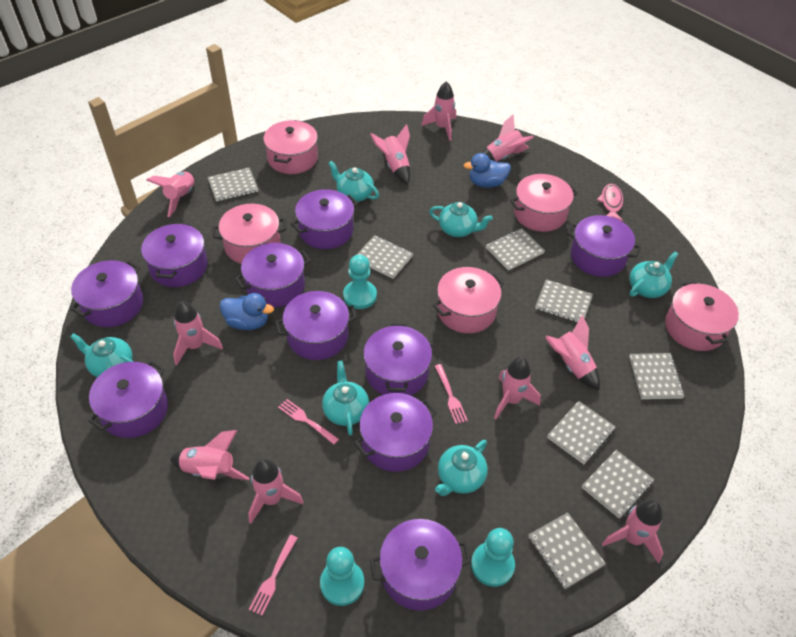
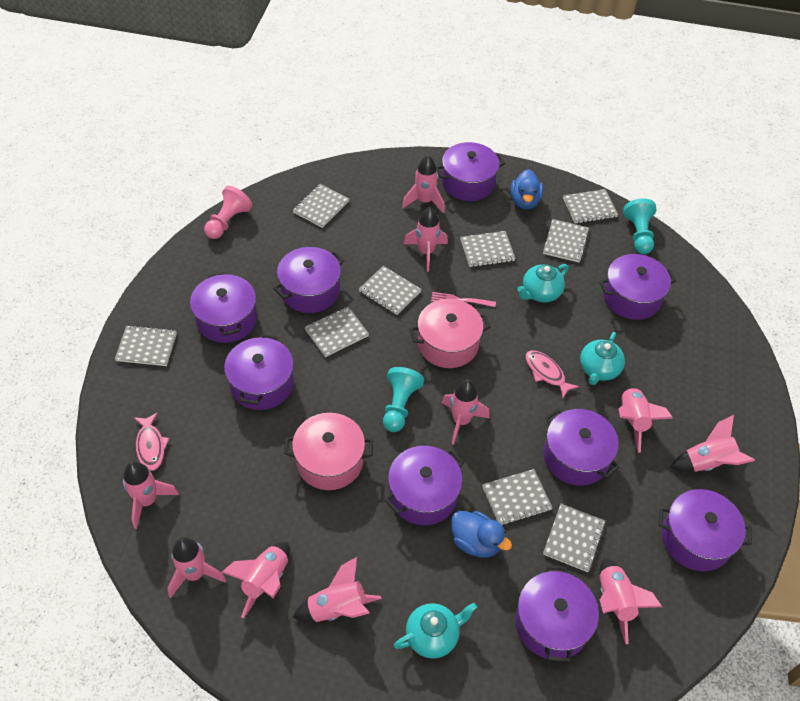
grey notebook: [207,167,258,201] [356,235,413,279] [486,228,545,271] [528,512,606,589] [535,279,593,322] [547,401,616,464] [582,450,655,519] [629,353,685,399] = 8 -> [115,325,177,366] [293,184,349,228] [304,307,369,357] [359,266,422,315] [460,231,516,267] [482,469,553,525] [543,219,589,263] [543,504,605,572] [563,189,618,224] = 9
pink fish: [597,184,623,221] = 1 -> [134,412,170,471] [525,350,579,398] = 2
pink fork: [249,535,298,616] [278,399,339,445] [435,364,468,424] = 3 -> [431,292,496,307] = 1
pink pawn: none = 0 -> [204,186,252,239] = 1
pink pot: [212,204,287,264] [263,120,318,174] [433,267,504,333] [510,174,578,232] [665,281,739,351] = 5 -> [284,413,373,490] [410,299,491,368] = 2
purple pot: [71,260,143,327] [88,361,168,438] [141,223,208,287] [235,243,311,308] [275,291,357,360] [291,189,358,249] [354,393,437,472] [363,323,432,396] [370,519,472,611] [567,215,641,277] = 10 -> [190,272,257,343] [224,334,294,410] [273,247,344,313] [385,446,464,525] [436,142,505,201] [515,565,599,662] [543,409,619,485] [599,254,676,320] [658,489,752,571] = 9
turquoise pawn: [320,547,364,606] [343,255,377,309] [471,528,515,587] = 3 -> [383,367,424,432] [623,199,656,254] = 2
turquoise teapot: [70,333,134,377] [322,361,369,435] [328,161,379,202] [429,202,493,237] [435,440,488,496] [629,252,678,298] = 6 -> [394,603,477,658] [517,264,569,303] [580,332,625,385] = 3

